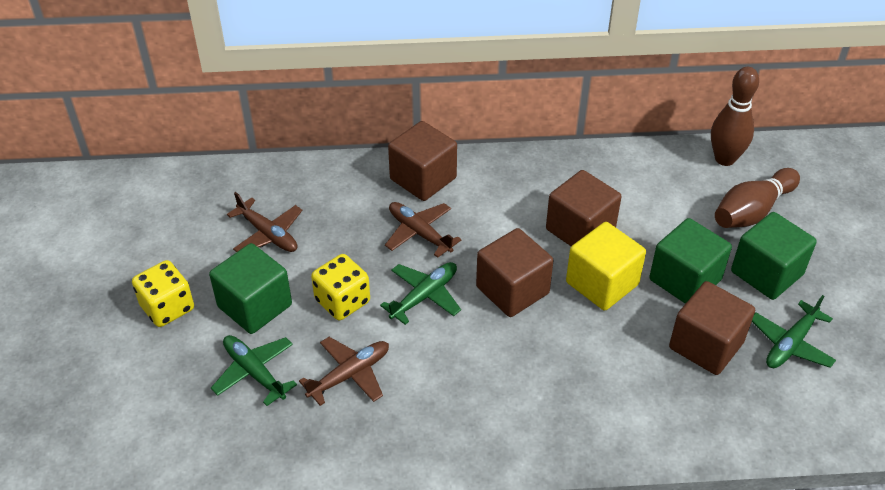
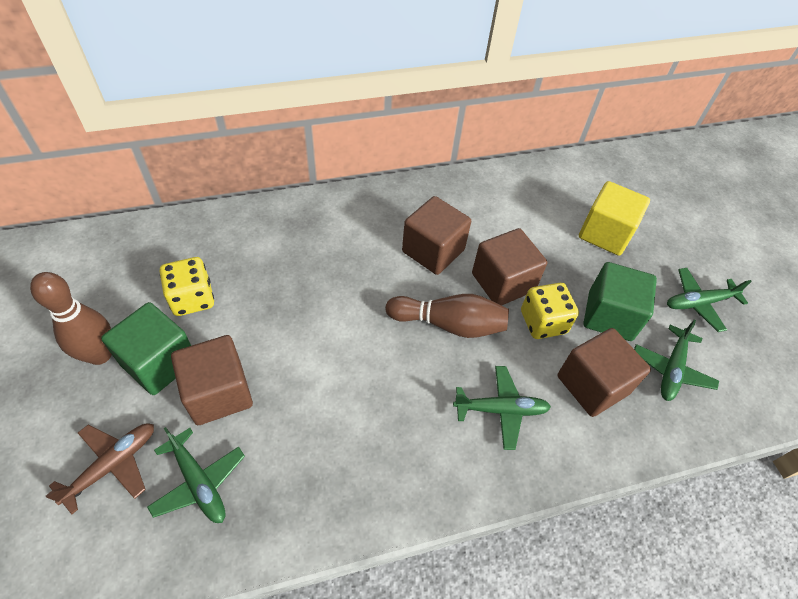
brown plane: [227,192,302,252] [299,337,389,406] [385,202,462,258] = 3 -> [46,423,154,514] = 1
green cube: [209,243,292,334] [649,218,732,304] [731,212,817,300] = 3 -> [101,302,191,395] [583,262,657,341] = 2
green plane: [211,335,297,406] [380,262,461,325] [752,295,836,368] = 3 -> [147,427,245,523] [453,366,551,450] [634,320,719,401] [667,268,752,332] = 4

